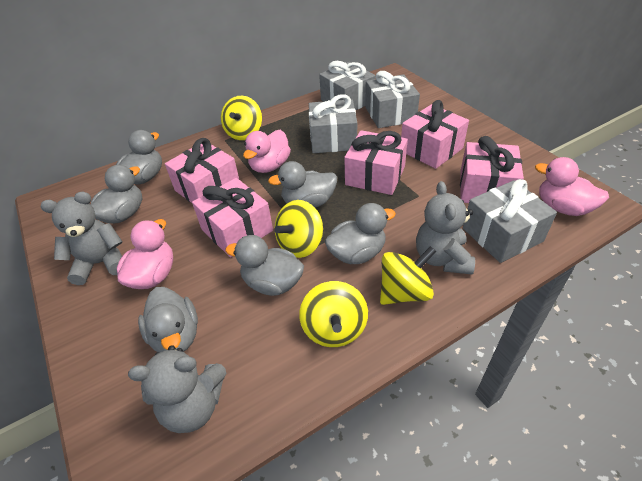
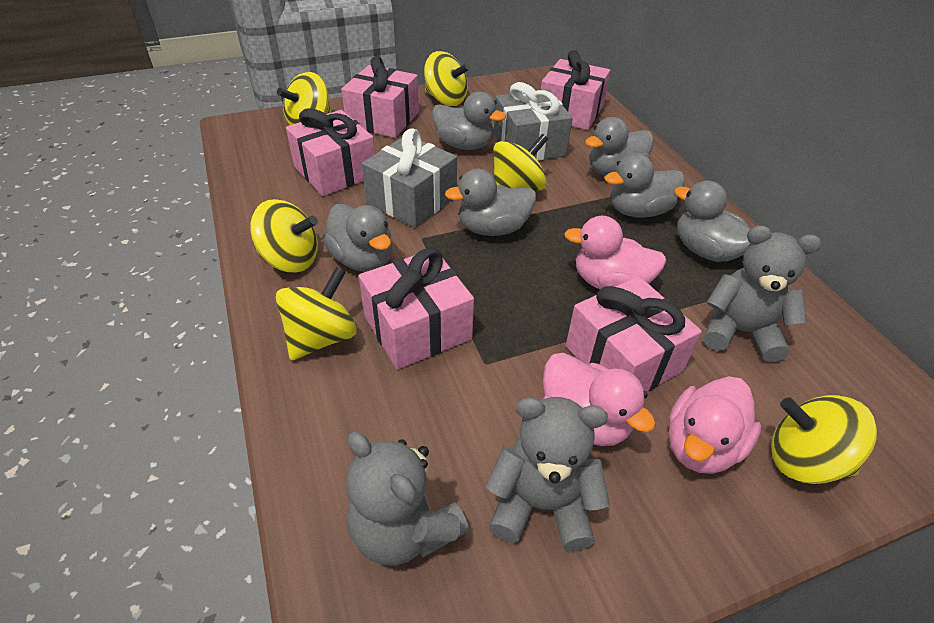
grey gift: [309,94,357,153] [319,61,375,110] [365,71,420,128] [463,179,557,263] = 4 -> [362,128,457,228] [494,82,573,161] = 2
yellow spinning top: [221,96,262,140] [274,200,323,258] [299,281,368,347] [380,246,436,305] = 4 -> [250,199,318,272] [276,267,357,361] [277,72,331,125] [424,51,470,106] [494,134,548,191] [771,395,877,484] = 6

